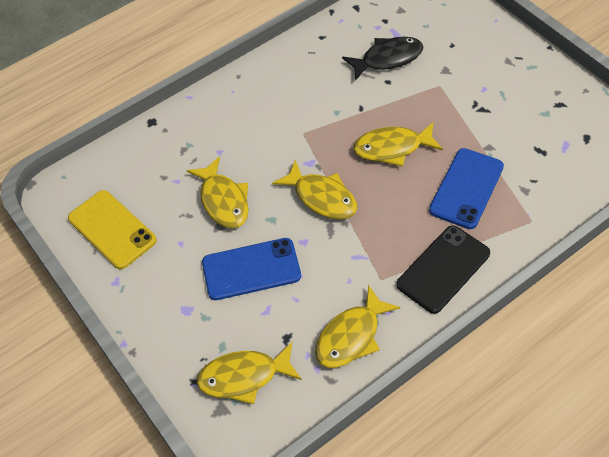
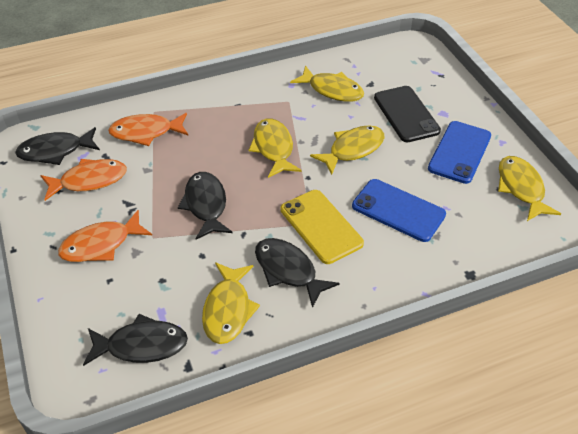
black fish: [342,37,423,81] = 1 -> [15,127,100,165] [83,314,188,366] [178,172,232,240] [255,238,340,308] = 4
orange fish: none = 0 -> [40,159,127,201] [58,210,152,262] [108,113,188,146] = 3

